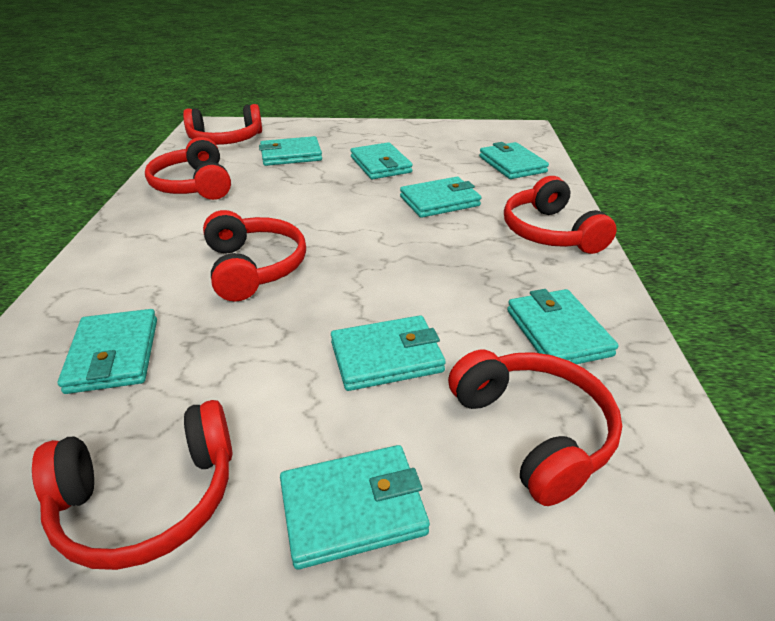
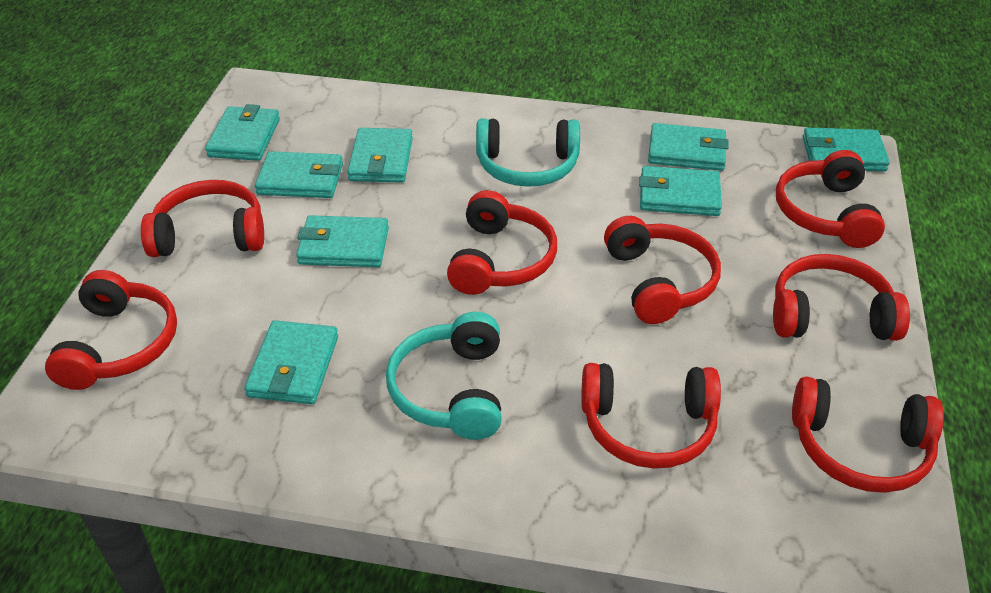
red headphones: [32,400,232,570] [145,137,231,200] [183,104,262,145] [203,210,306,301] [448,350,622,506] [504,176,617,254] = 6 -> [45,270,177,390] [141,180,264,257] [447,190,557,295] [581,363,721,469] [604,216,721,324] [773,254,910,341] [776,150,885,248] [792,377,944,493] = 8
turquoise headphones: none = 0 -> [386,312,502,440] [476,118,580,187] = 2

